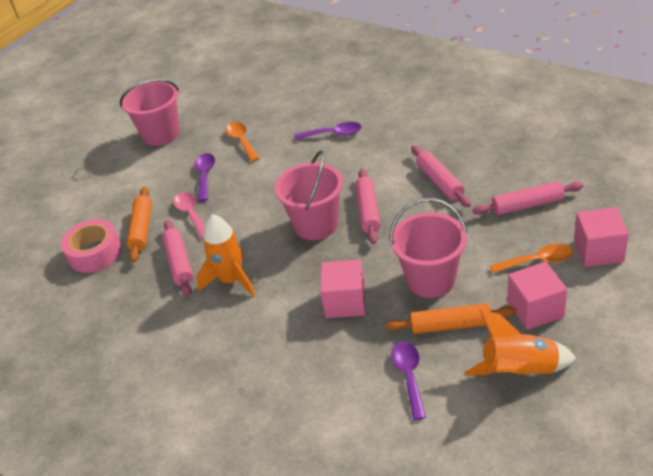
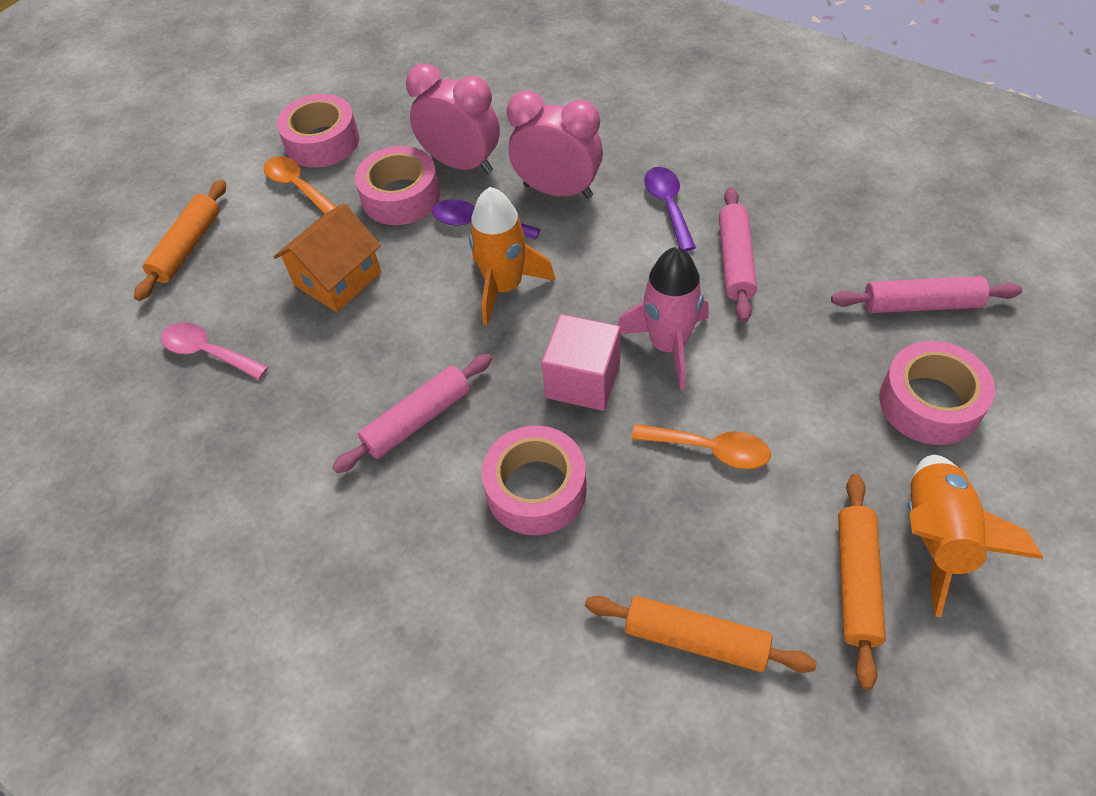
orange house: none = 0 -> [273,203,381,312] = 1
orange rolling pin: [127,187,152,262] [386,303,516,334] = 2 -> [134,180,226,301] [585,596,817,673] [838,474,886,690] = 3
pink bucket: [120,79,180,146] [275,150,343,240] [389,198,467,298] = 3 -> none = 0
pink clock: none = 0 -> [406,63,500,174] [507,91,603,199] = 2
pink cube: [320,259,365,318] [507,262,567,330] [574,207,629,267] = 3 -> [542,314,621,411] = 1
pink rocket: none = 0 -> [618,247,709,390] = 1
pink rolling pin: [162,220,193,296] [355,168,381,244] [411,146,471,207] [473,181,583,215] = 4 -> [332,354,492,473] [719,187,757,322] [831,276,1022,313] = 3
pink tape: [61,219,122,273] = 1 -> [277,94,360,168] [355,146,440,225] [482,426,587,535] [879,341,995,445] = 4
purple spoon: [194,153,215,201] [295,122,362,140] [391,342,426,420] = 3 -> [432,199,541,240] [644,167,696,251] = 2

